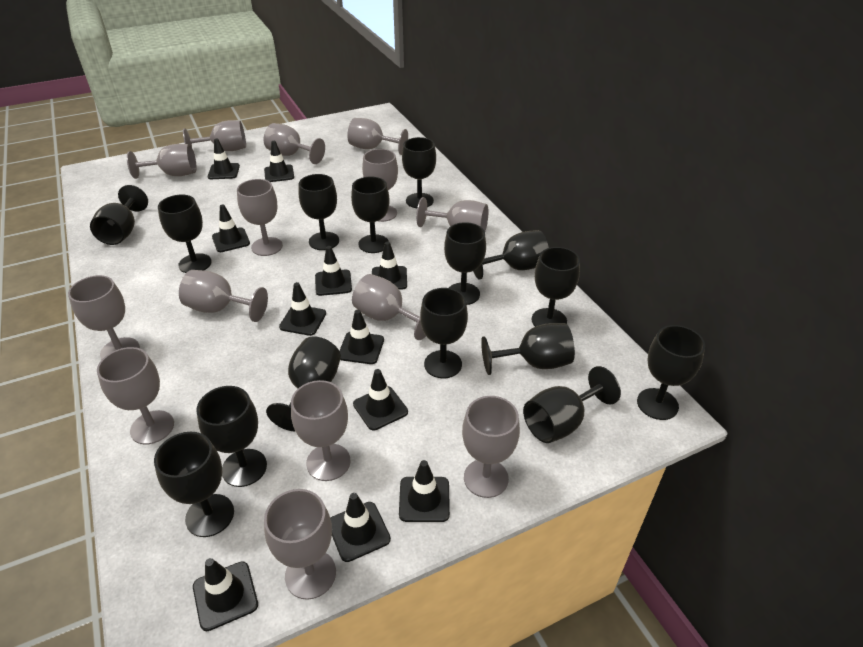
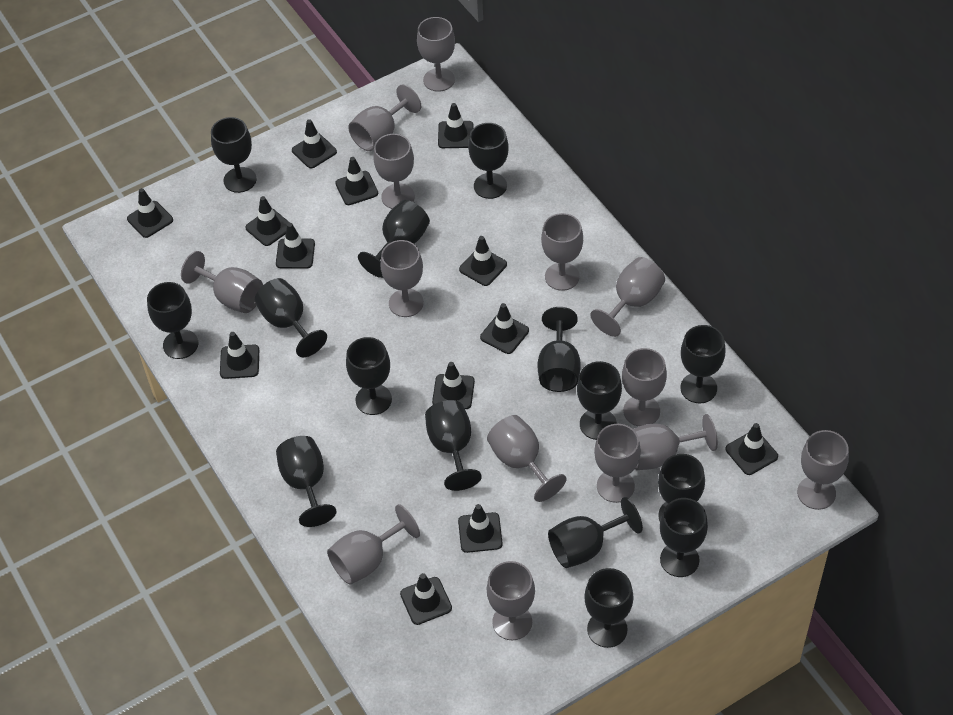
black traffic cone: [193,558,258,631] [208,139,240,179] [212,204,250,252] [264,141,294,182] [279,282,326,336] [315,246,352,296] [330,493,391,562] [339,310,384,364] [353,369,408,431] [372,241,407,290] [399,460,450,522] = 11 -> [127,188,173,238] [220,332,259,379] [245,196,290,246] [276,223,315,269] [292,119,337,168] [335,157,378,205] [400,573,452,625] [432,362,475,409] [438,103,474,148] [458,504,503,553] [459,236,507,286] [480,303,529,354] [725,423,778,475] = 13

